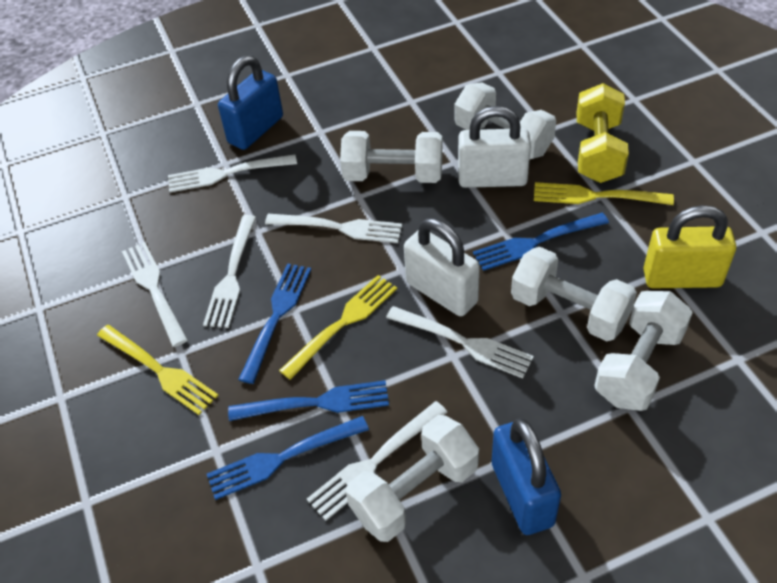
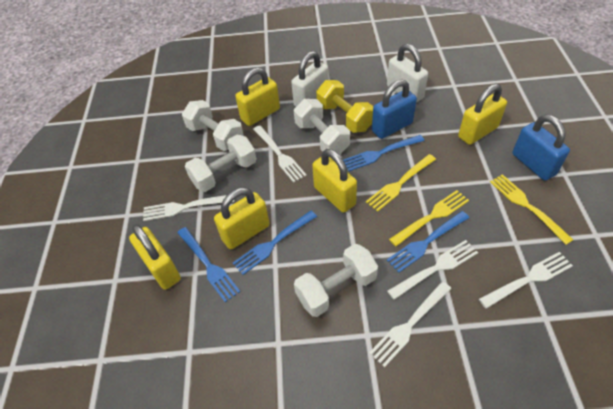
white dumbbell: [340,131,443,183] [346,415,479,542] [455,83,556,159] [511,247,637,341] [594,291,693,411] = 5 -> [182,100,244,151] [185,134,256,192] [294,99,350,155] [294,244,378,317] = 4
white fork: [122,242,188,347] [168,154,297,192] [203,215,256,328] [265,214,402,243] [307,401,447,521] [386,306,534,378] = 6 -> [143,195,234,221] [253,125,307,183] [369,281,451,367] [387,240,478,300] [479,252,573,309] = 5
yellow padlock: [643,205,736,288] = 1 -> [129,224,181,290] [214,187,270,249] [235,68,280,126] [312,149,357,213] [458,84,507,145] = 5

